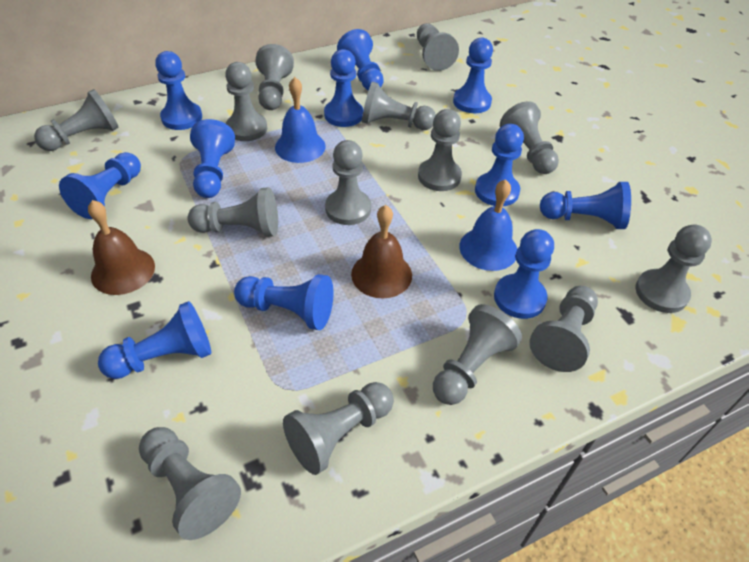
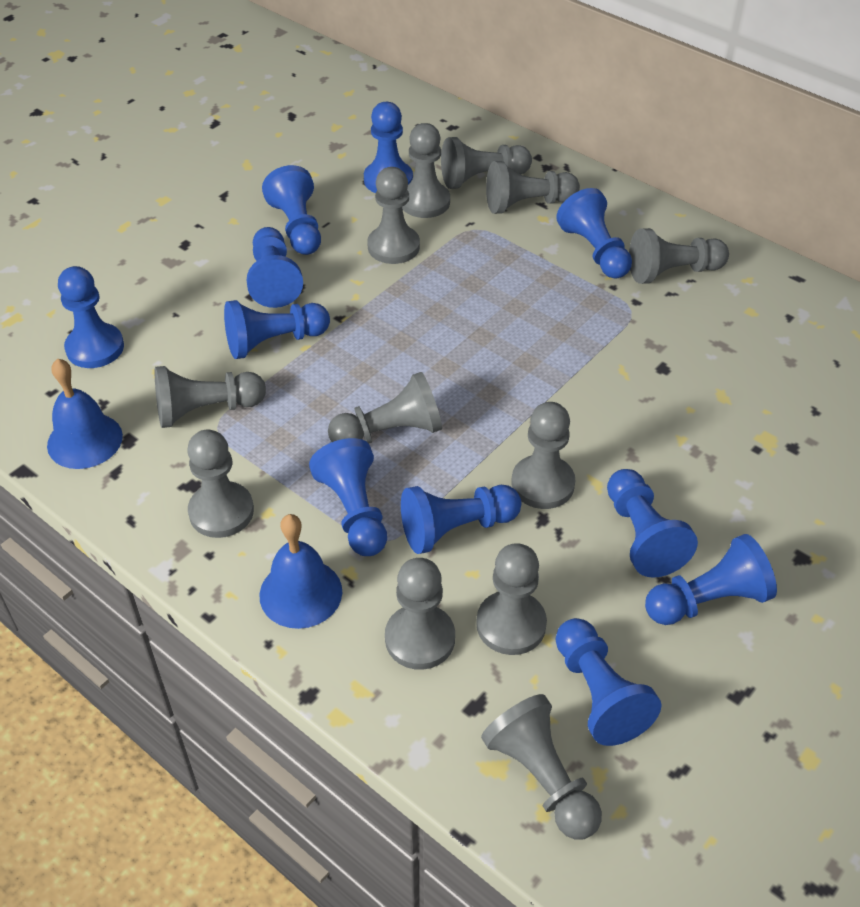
brown bell: [88,200,155,295] [351,205,412,298] = 2 -> none = 0
grey pawn: [34,89,119,151] [139,427,241,540] [187,187,278,237] [225,62,267,141] [255,44,294,110] [283,382,394,475] [325,140,371,225] [362,82,436,130] [417,23,459,71] [418,109,462,191] [433,304,522,405] [500,101,559,174] [529,286,598,372] [636,225,712,313] = 14 -> [155,366,266,428] [187,429,254,538] [328,372,442,444] [367,167,420,264] [385,558,455,670] [402,123,450,218] [441,137,532,189] [476,543,547,655] [481,694,602,840] [486,161,580,214] [511,402,576,509] [629,228,729,284] = 12

